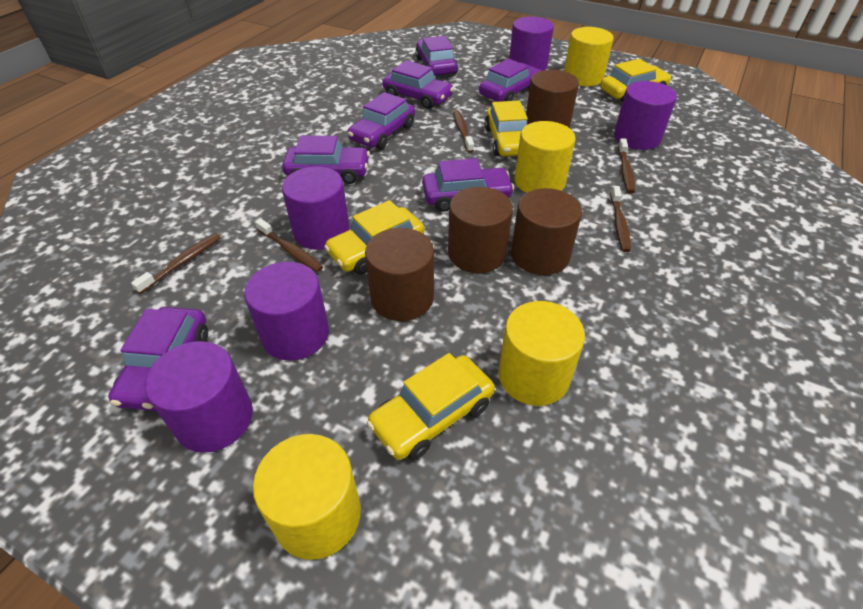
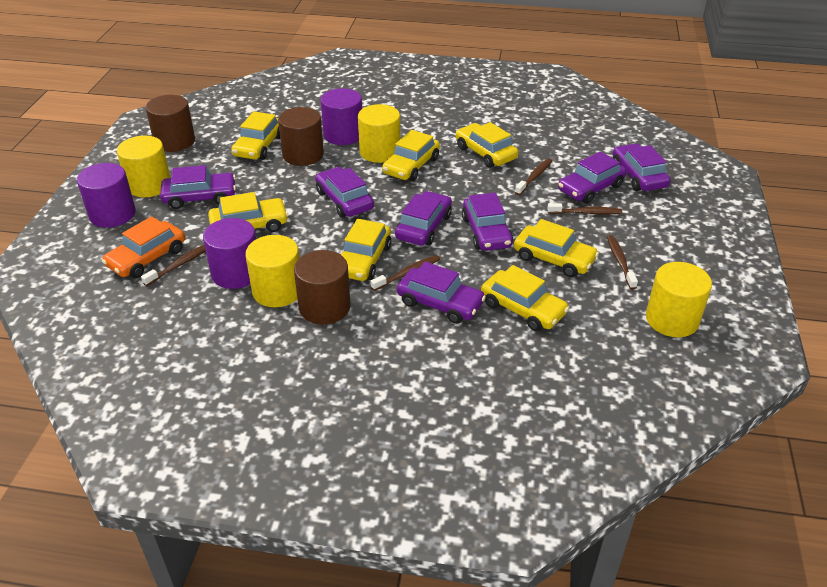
brown cylinder: [365,228,434,321] [448,187,513,273] [511,188,582,275] [526,70,579,128] = 4 -> [145,95,195,152] [278,107,324,166] [294,250,351,324] = 3
orange car: none = 0 -> [102,216,185,278] = 1
purple cylinder: [145,341,253,453] [244,262,329,360] [282,167,350,250] [509,17,554,71] [614,81,677,150] = 5 -> [77,163,136,228] [203,218,256,289] [321,88,362,145] = 3
yellow car: [324,200,425,275] [367,353,495,460] [484,101,528,157] [600,59,671,102] = 4 -> [208,192,288,232] [231,111,280,160] [341,219,392,281] [382,130,440,181] [456,122,519,168] [481,265,569,331] [514,219,599,277] = 7

